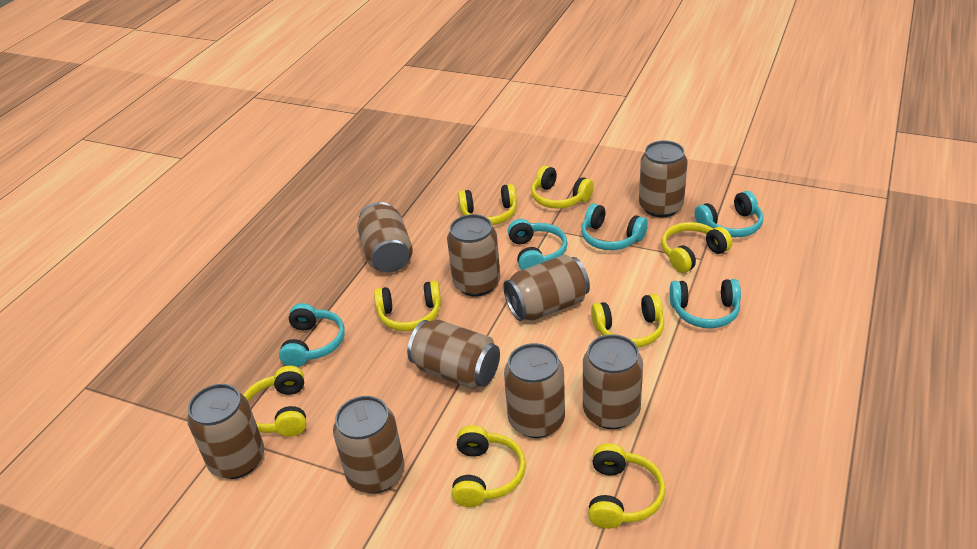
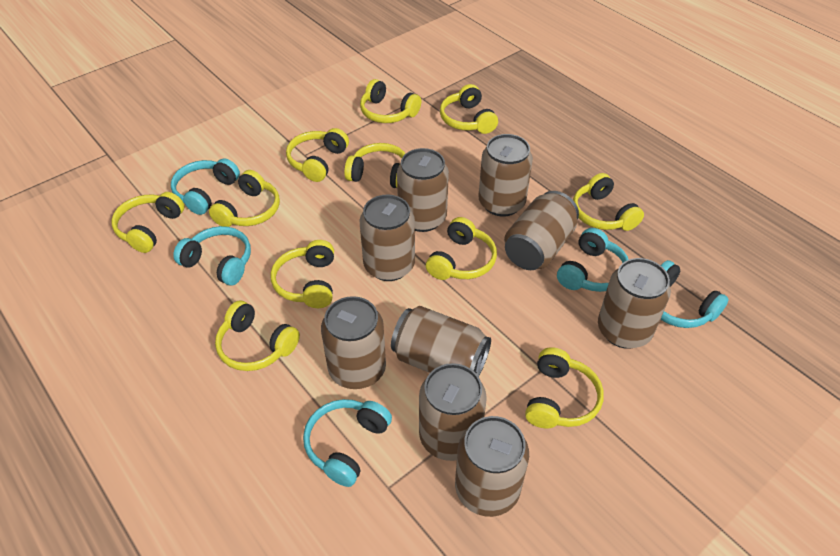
yellow headphones: [244,366,306,437] [374,281,441,331] [452,425,526,507] [458,184,517,225] [531,165,594,209] [588,443,666,529] [591,294,664,348] [661,222,732,273] = 8 -> [111,192,185,253] [209,170,280,227] [215,301,300,371] [270,240,334,308] [286,128,349,182] [344,143,406,188] [360,79,421,123] [426,217,497,280] [440,84,498,134] [525,347,604,429] [573,173,644,231] = 11

